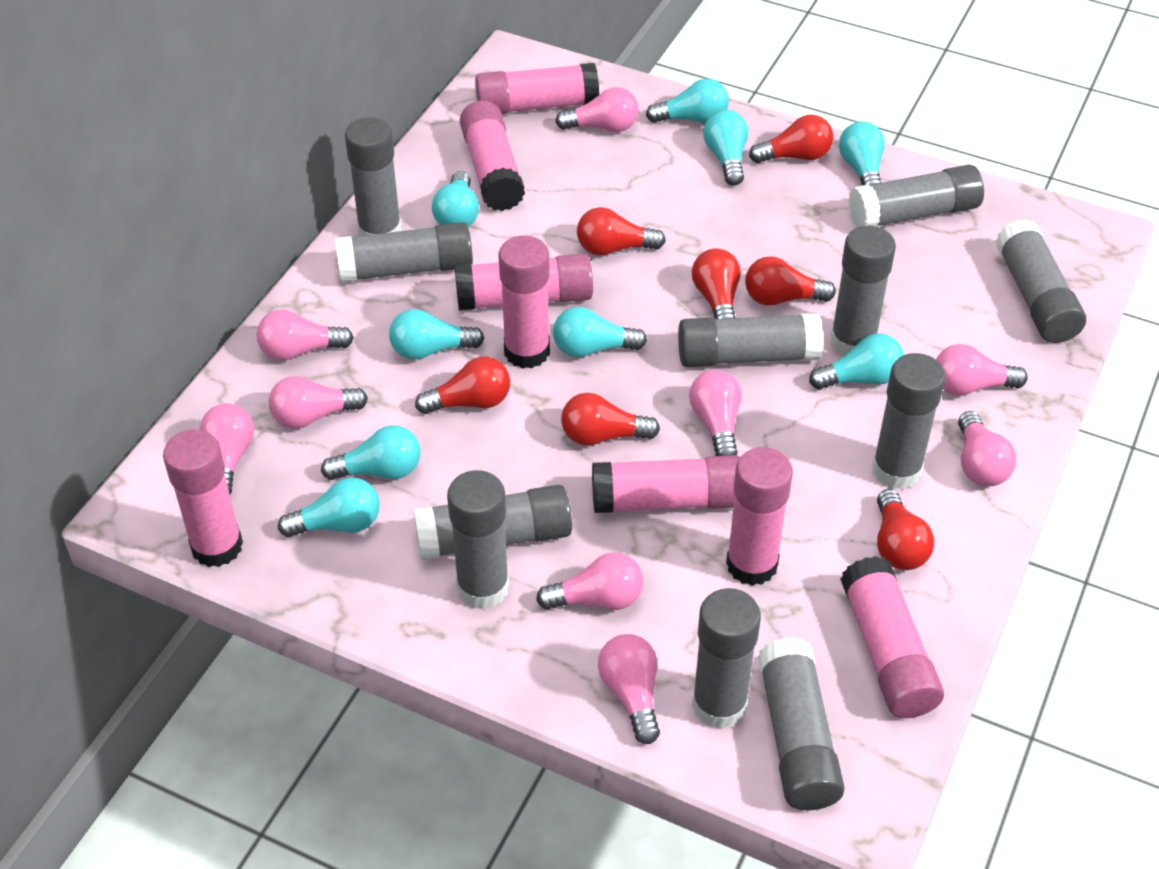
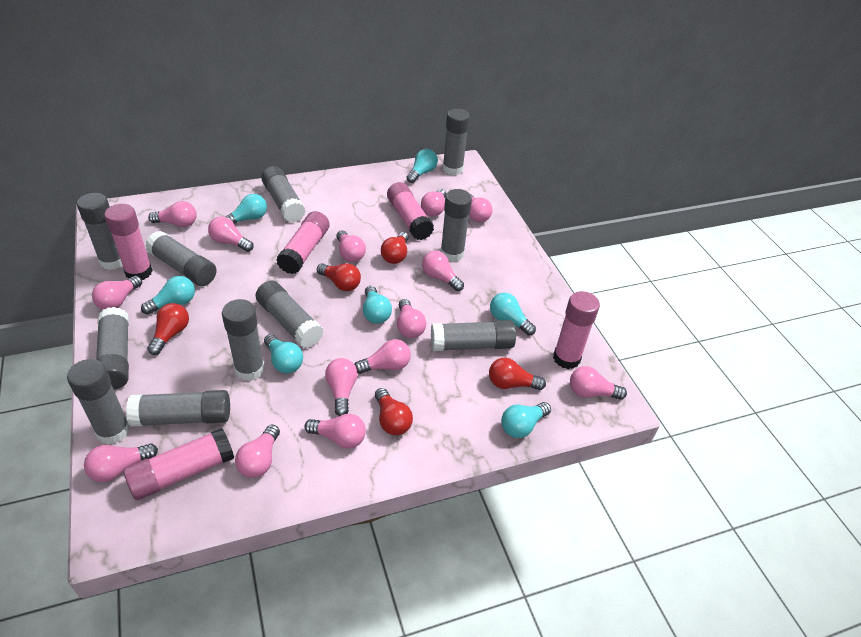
pink glue stick: [163,429,243,567] [455,253,593,311] [460,100,525,211] [475,63,599,114] [498,236,550,369] [592,455,740,513] [726,447,793,586] [840,556,944,718] = 8 -> [104,204,153,280] [123,428,234,500] [276,211,329,274] [387,182,434,240] [553,291,600,369] = 5
pink light bulb: [200,403,254,494] [257,310,354,360] [269,376,368,428] [536,552,643,610] [555,87,639,132] [598,634,660,744] [689,370,742,456] [936,344,1028,396] [958,411,1016,486] = 9 -> [84,443,158,482] [92,276,142,310] [148,201,197,227] [208,216,254,252] [235,424,280,478] [304,414,366,449] [325,358,358,416] [336,230,366,262] [354,339,411,374] [397,299,426,338] [421,189,446,216] [422,251,464,291] [469,194,493,223] [570,366,627,400] = 14
red light bulb: [415,357,510,414] [561,393,660,446] [577,207,666,255] [692,248,741,319] [745,256,836,306] [749,115,833,163] [877,489,934,570] = 7 -> [147,303,189,355] [317,263,361,291] [375,388,413,435] [381,232,409,264] [489,358,546,390] = 5
turquoise light bulb: [278,477,380,537] [321,425,421,480] [389,309,484,360] [432,171,479,227] [553,307,647,357] [646,78,729,123] [703,110,748,186] [809,334,904,390] [839,121,885,185] = 9 -> [141,276,195,315] [225,194,267,224] [264,334,303,373] [363,286,392,324] [406,149,438,183] [490,292,536,336] [501,402,551,438] = 7

